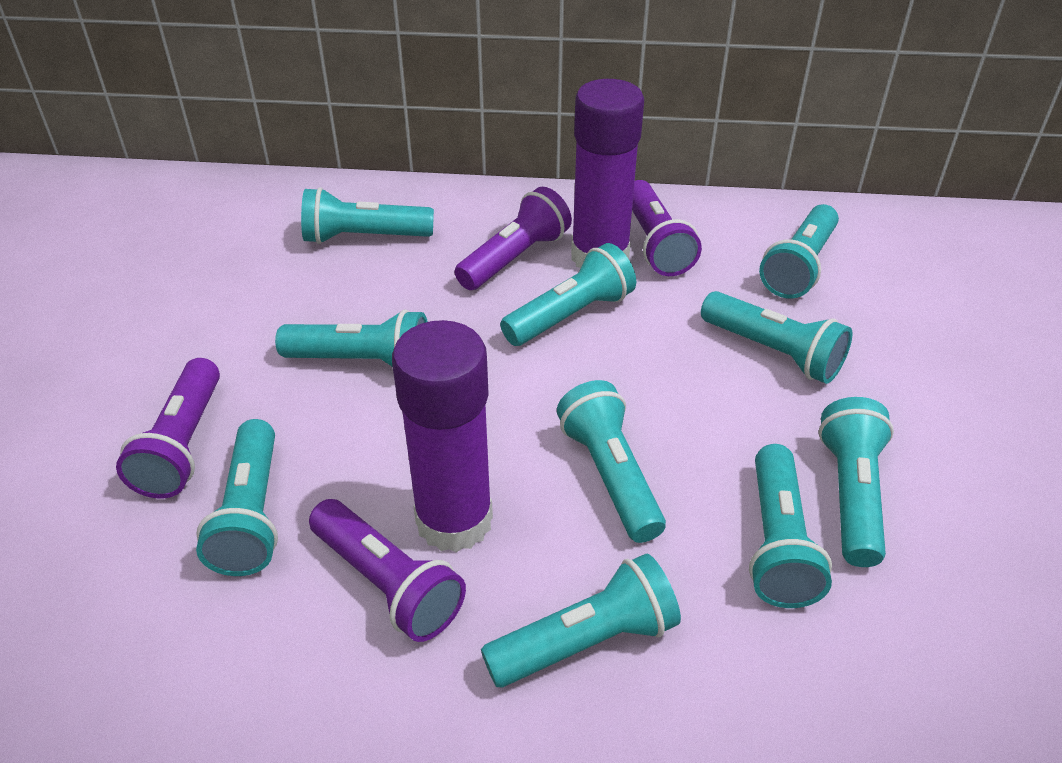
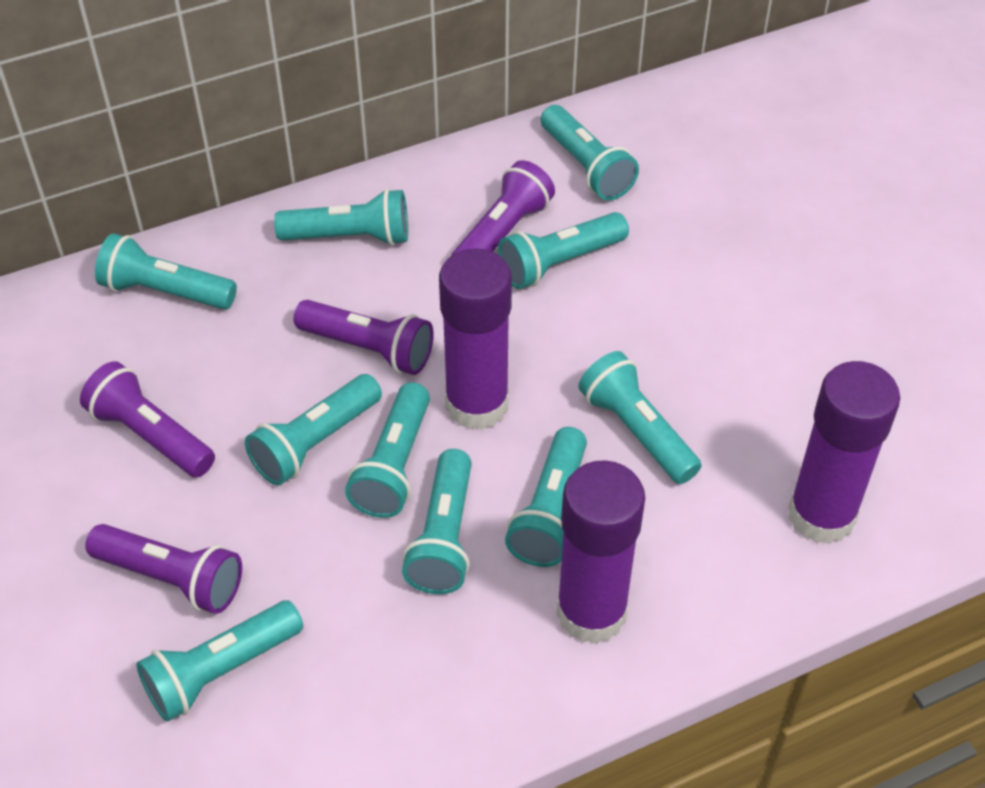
purple glue stick: [392,320,493,552] [571,79,644,268] = 2 -> [439,248,512,430] [556,460,645,644] [788,361,900,544] = 3

